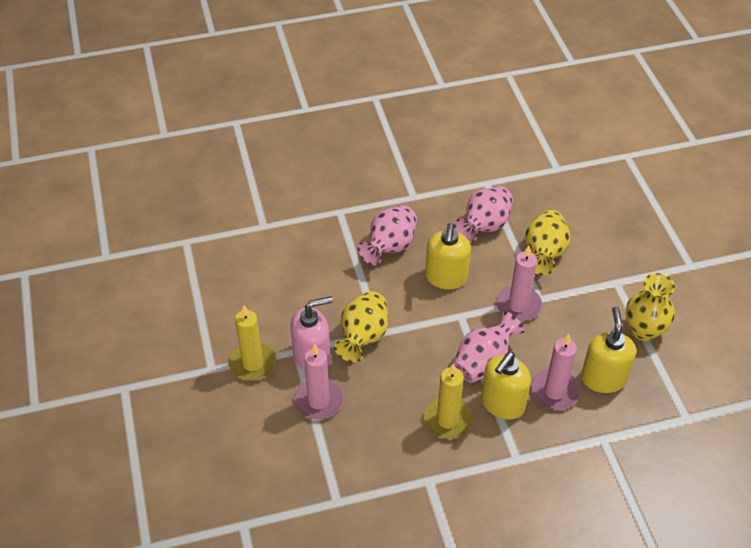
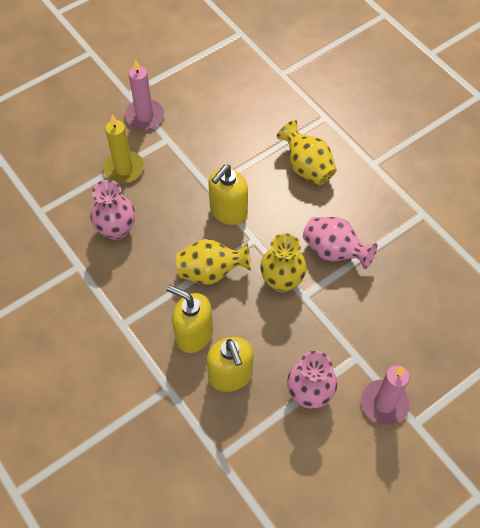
pink candle: [294,344,343,420] [496,246,542,321] [531,334,580,410] = 3 -> [125,59,164,130] [361,365,410,425] = 2
pink soap dispenser: [290,296,333,371] = 1 -> none = 0
yellow candle: [229,305,276,381] [423,363,473,439] = 2 -> [103,115,144,184] = 1

